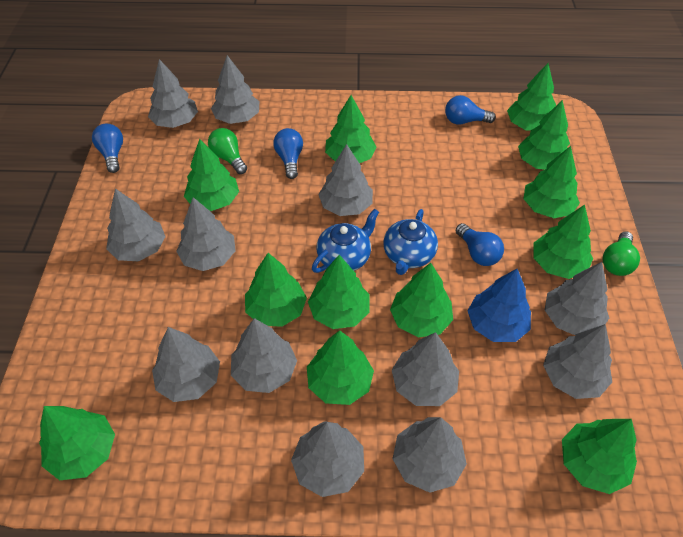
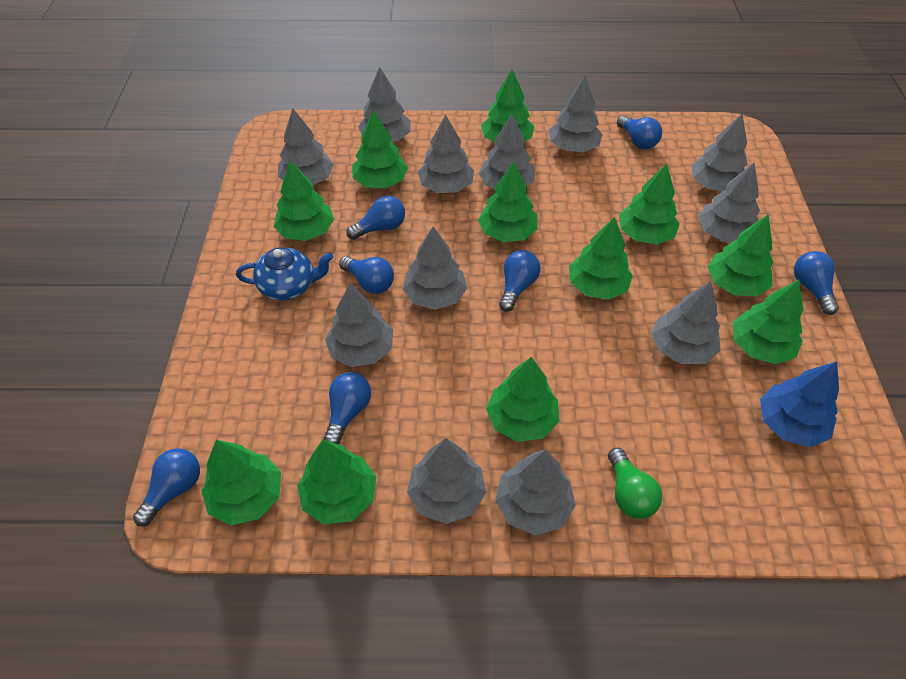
blue light bulb: [92,124,123,173] [273,128,303,179] [445,95,496,125] [456,223,504,266] = 4 -> [133,448,200,526] [324,372,371,444] [339,256,394,294] [346,195,405,240] [499,250,540,312] [617,115,662,149] [794,251,839,315] = 7
blue teapot: [312,209,379,273] [383,209,438,275] = 2 -> [236,247,333,301] = 1
green light bulb: [208,128,247,174] [603,231,640,276] = 2 -> [608,448,662,519] = 1
green tree: [39,406,115,480] [184,139,239,211] [245,253,307,327] [307,330,374,405] [308,255,370,329] [325,95,377,163] [390,263,453,337] [507,63,556,131] [518,100,570,170] [523,146,580,218] [533,205,593,279] [562,419,637,494] = 12 -> [201,440,281,526] [274,160,334,241] [297,440,376,525] [352,110,408,188] [478,161,538,242] [481,70,534,142] [486,357,559,442] [569,216,633,299] [619,163,680,245] [708,214,774,296] [733,279,803,364] = 11

